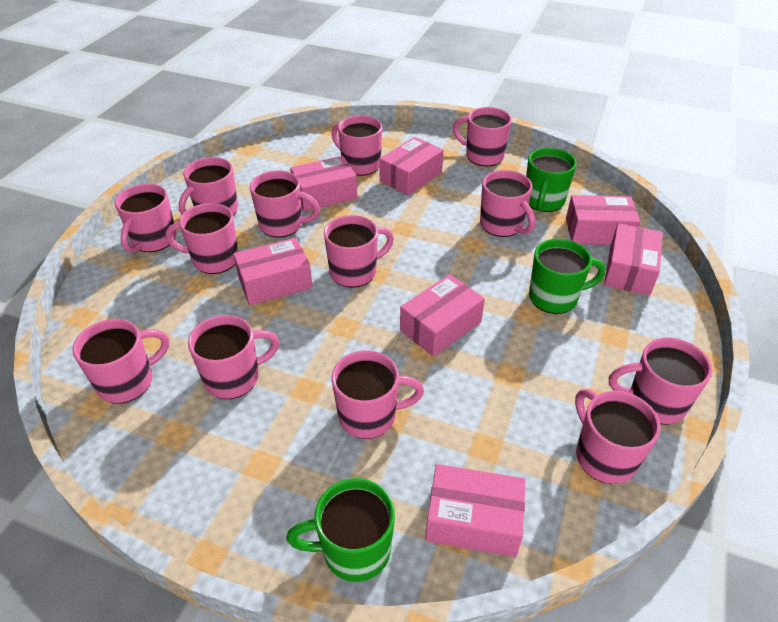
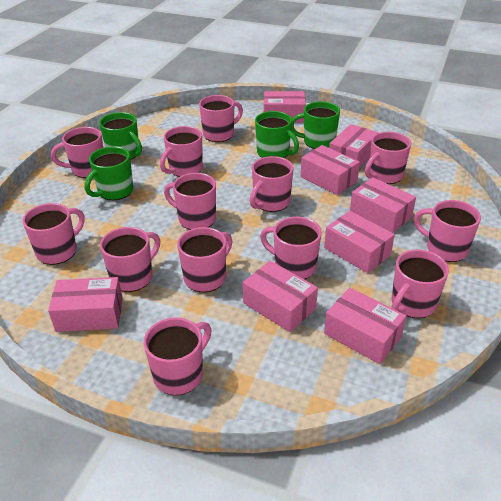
green mug: [286,478,395,582] [526,148,577,212] [529,239,606,314] = 3 -> [85,146,133,200] [99,112,142,160] [255,111,299,158] [291,101,340,149] = 4
pink box: [233,238,313,305] [290,156,357,211] [379,137,444,195] [400,274,485,357] [425,464,526,557] [566,195,641,245] [604,223,663,296] = 7 -> [48,277,123,332] [243,261,318,332] [264,91,306,123] [301,145,360,195] [324,211,395,273] [324,288,406,364] [329,124,378,168] [350,177,416,233] = 8

